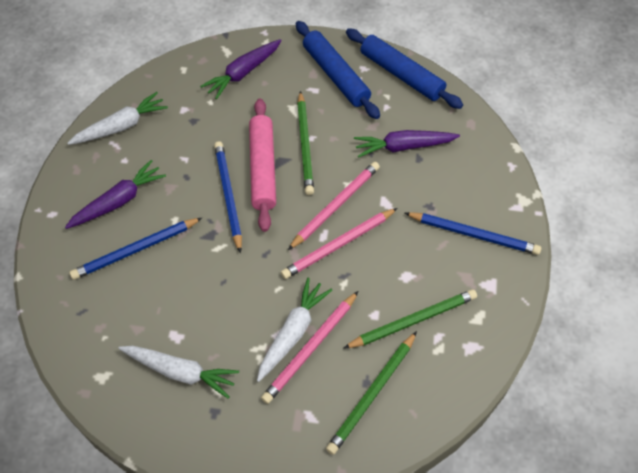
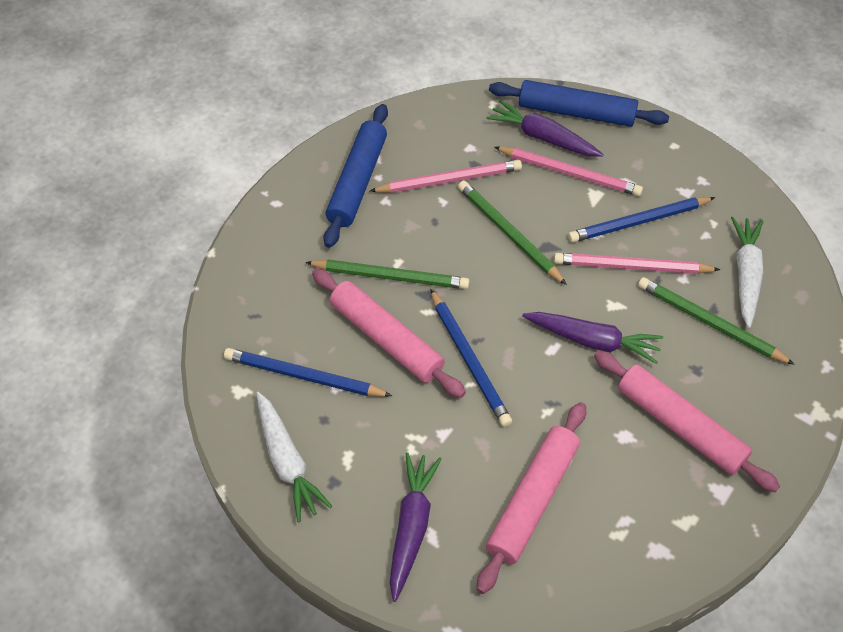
pink rolling pin: [249,99,276,232] = 1 -> [312,269,466,398] [477,402,586,594] [594,350,780,492] = 3
white carrot: [67,92,168,145] [118,346,239,399] [257,277,332,382] = 3 -> [256,392,332,522] [731,217,763,328] = 2

